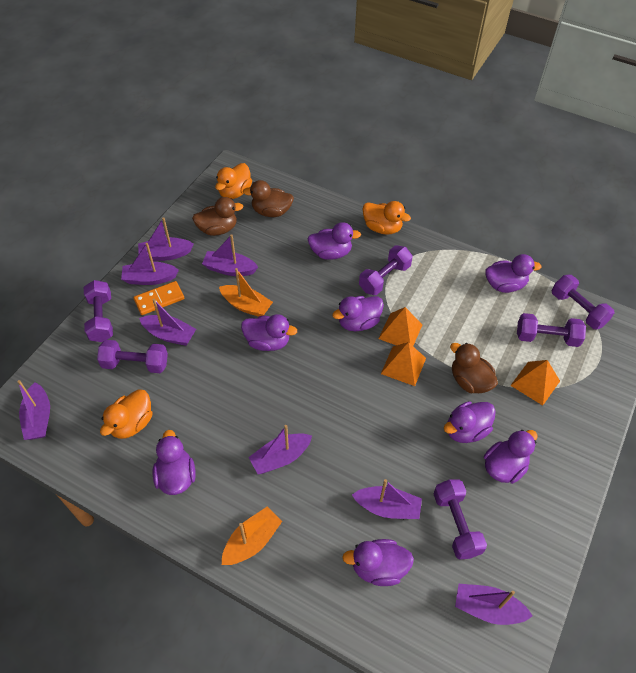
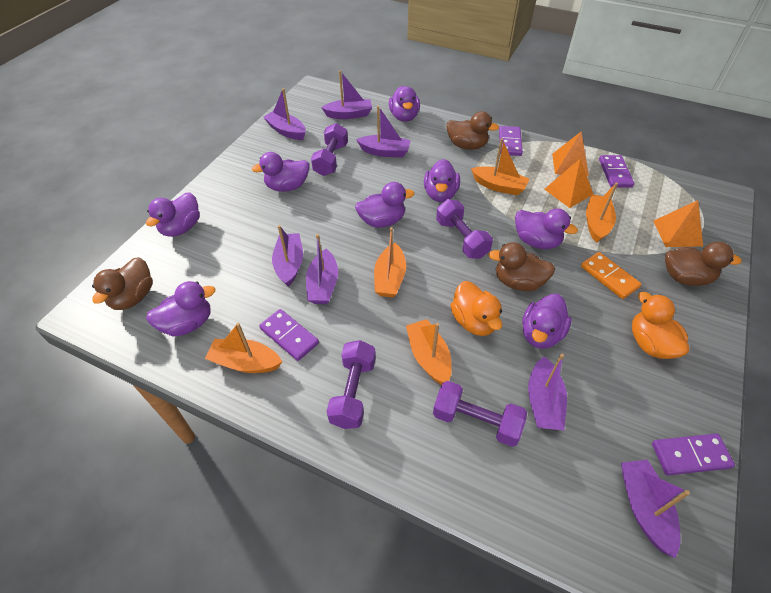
brown duck: [192,197,243,236] [243,180,294,217] [450,343,498,393] = 3 -> [92,257,153,310] [447,111,499,150] [488,242,555,291] [665,242,742,286] = 4
orange boat: [219,268,273,317] [222,507,282,565] = 2 -> [205,323,282,373] [374,227,406,298] [406,319,452,385] [471,138,529,195] [586,182,618,243] = 5
orange duck: [100,389,152,439] [215,163,252,199] [362,201,411,235] = 3 -> [451,281,502,336] [632,292,689,359] = 2
purple boat: [17,380,50,440] [121,243,179,285] [138,218,194,261] [139,299,196,346] [202,234,258,276] [248,425,312,474] [352,479,422,519] [455,584,533,625] = 8 -> [263,88,306,140] [272,225,303,287] [306,234,338,304] [321,71,372,119] [356,106,411,157] [528,354,567,430] [621,460,690,558] = 7
purple domino: none = 0 -> [259,309,319,361] [499,126,523,156] [599,155,634,188] [652,434,735,475] = 4
purple dumbbell: [84,280,113,342] [97,340,168,373] [359,245,413,295] [434,479,487,560] [517,313,586,347] [552,275,615,329] = 6 -> [311,123,348,176] [326,340,376,429] [433,381,527,447] [436,199,493,259] = 4

